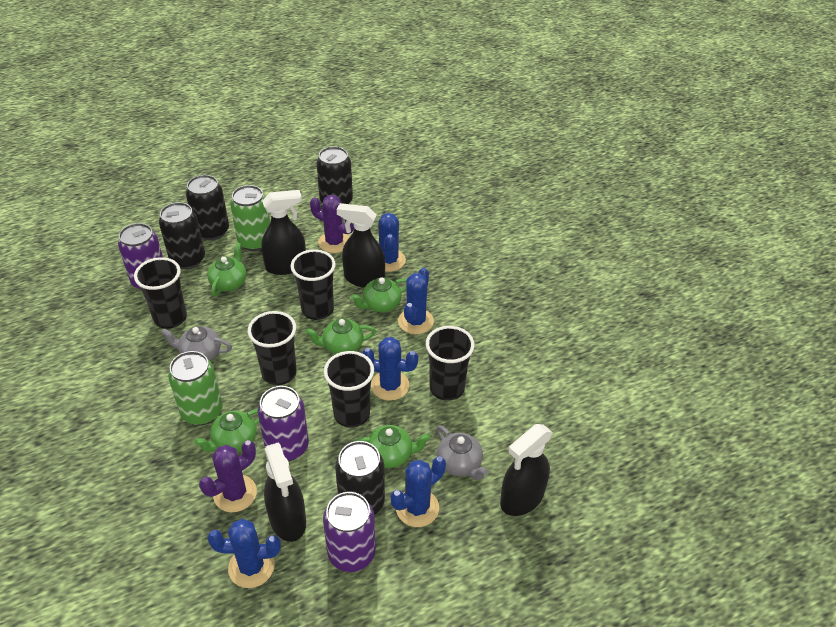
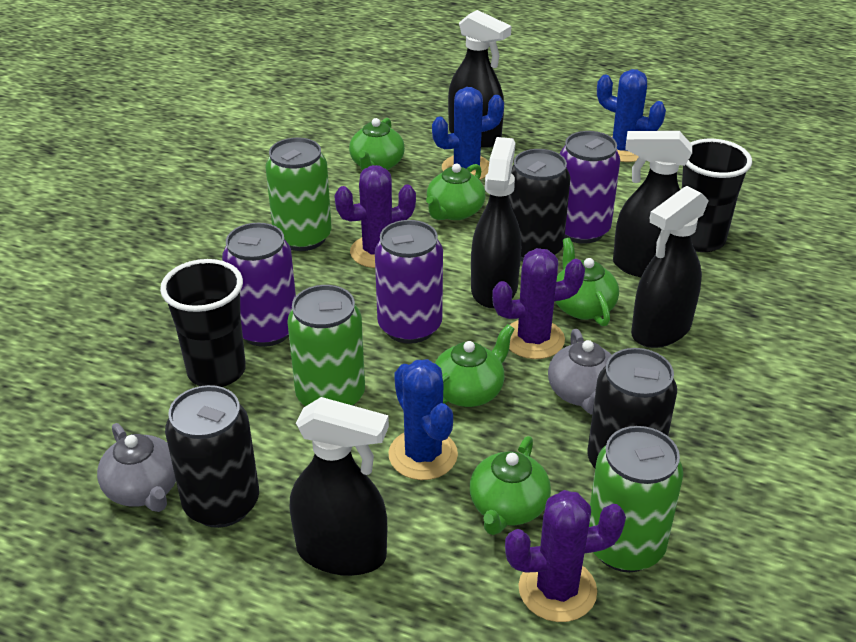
black can: [159,202,205,269] [186,175,229,240] [317,146,353,204] [335,441,385,515] = 4 -> [165,385,259,528] [509,149,571,262] [588,348,677,468] = 3
black cup: [134,257,187,329] [248,311,297,385] [291,249,336,320] [324,351,374,427] [426,326,475,401] = 5 -> [160,259,246,387] [681,139,752,252] = 2
black spray bottle: [261,190,306,275] [264,442,306,542] [337,203,385,288] [500,424,553,516] = 4 -> [290,397,389,576] [448,10,511,148] [471,137,521,308] [613,131,692,277] [631,186,709,348] = 5
blue cactus: [207,519,281,588] [362,337,419,401] [378,213,406,272] [391,456,446,527] [398,267,434,334] = 5 -> [388,359,458,480] [432,87,504,180] [597,69,666,162] = 3
green can: [168,351,223,425] [230,185,270,251] = 2 -> [266,138,331,251] [287,285,365,406] [589,426,683,572] = 3
purple cactus: [199,440,257,512] [310,195,354,253] = 2 -> [334,165,416,268] [492,248,585,359] [505,490,626,622] = 3

